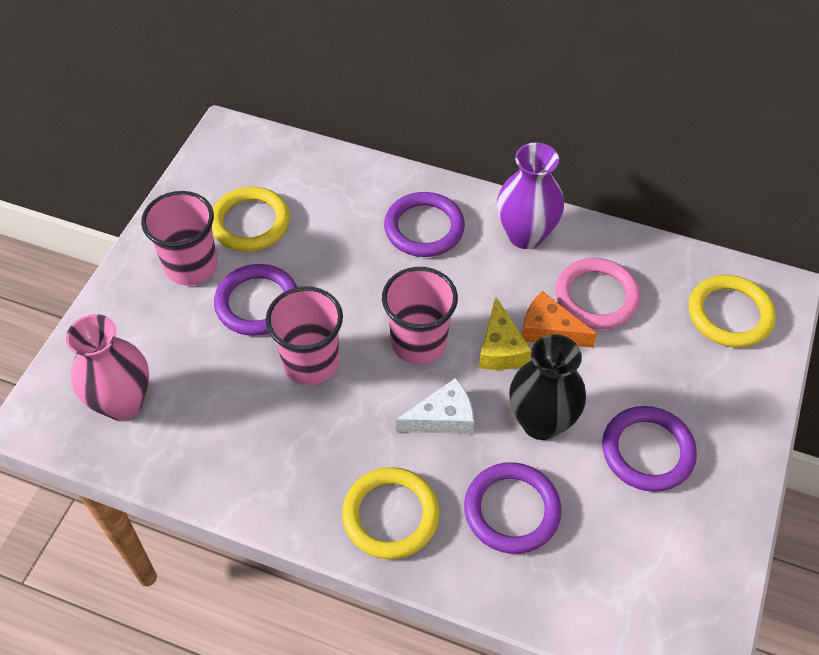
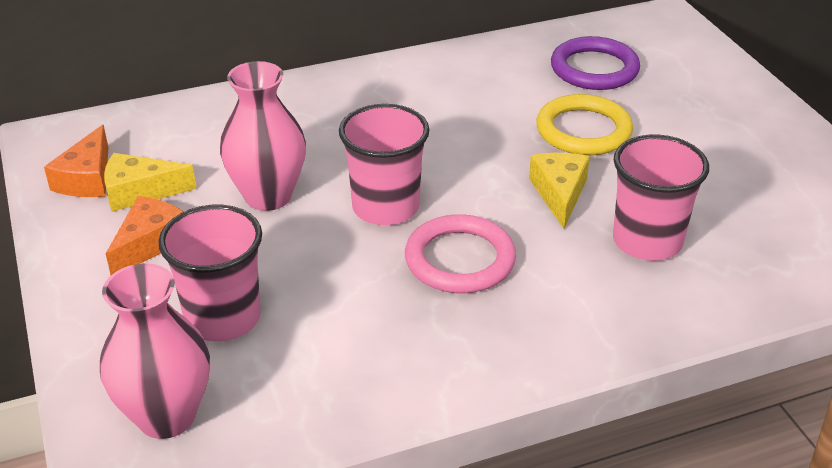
black vase: [509,334,586,440] = 1 -> none = 0
orange cheese: [522,291,597,348] = 1 -> [44,125,108,197] [106,196,184,275] = 2
pink vase: [66,314,149,420] = 1 -> [100,263,210,439] [220,61,306,211] = 2
purple ring: [214,264,297,336] [384,192,465,257] [464,462,562,554] [602,406,697,492] = 4 -> [551,36,640,90] = 1
purple vase: [497,143,564,249] = 1 -> none = 0
white cheese: [396,378,474,434] = 1 -> none = 0
yellow cheese: [479,297,531,370] = 1 -> [104,153,196,212] [529,153,590,229] = 2
yellow ring: [212,187,290,251] [342,467,440,559] [689,275,776,347] = 3 -> [536,94,633,155] = 1

